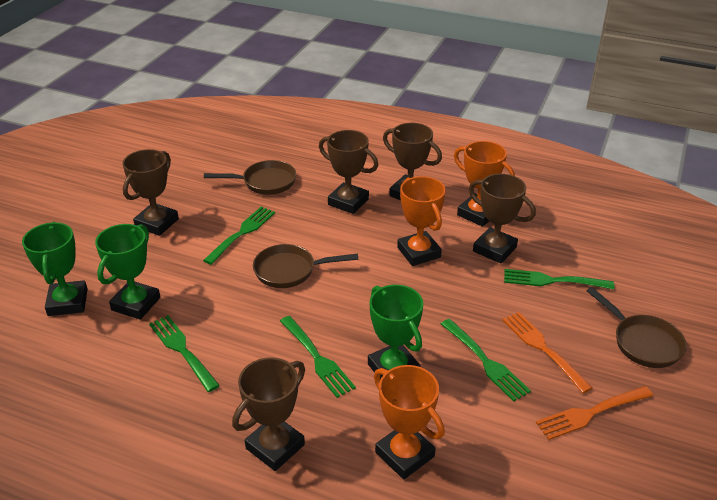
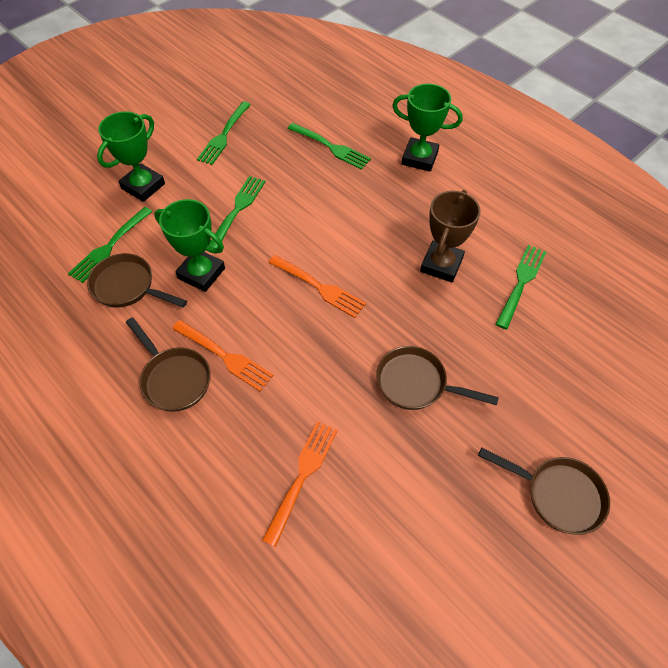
brown pan: [204,160,296,195] [253,244,358,288] [587,287,687,368] = 3 -> [87,253,187,307] [126,317,211,412] [376,346,499,410] [478,447,610,535] = 4
brown trophy: [122,149,179,236] [232,357,305,471] [319,130,378,214] [383,123,442,200] [469,173,536,264] = 5 -> [420,190,481,282] = 1
orange fork: [502,312,592,393] [536,386,653,440] = 2 -> [172,320,274,391] [262,421,338,547] [268,255,366,318] = 3
orange trophy: [374,365,445,479] [397,176,446,266] [454,141,515,227] = 3 -> none = 0

